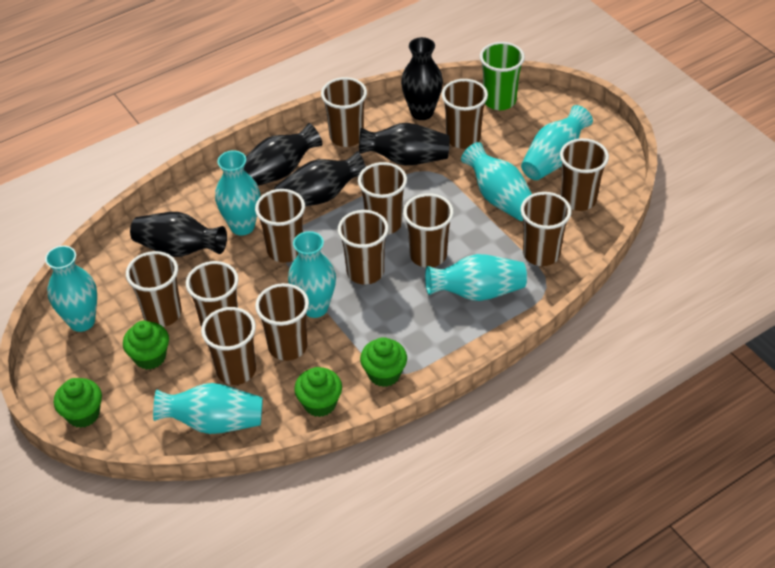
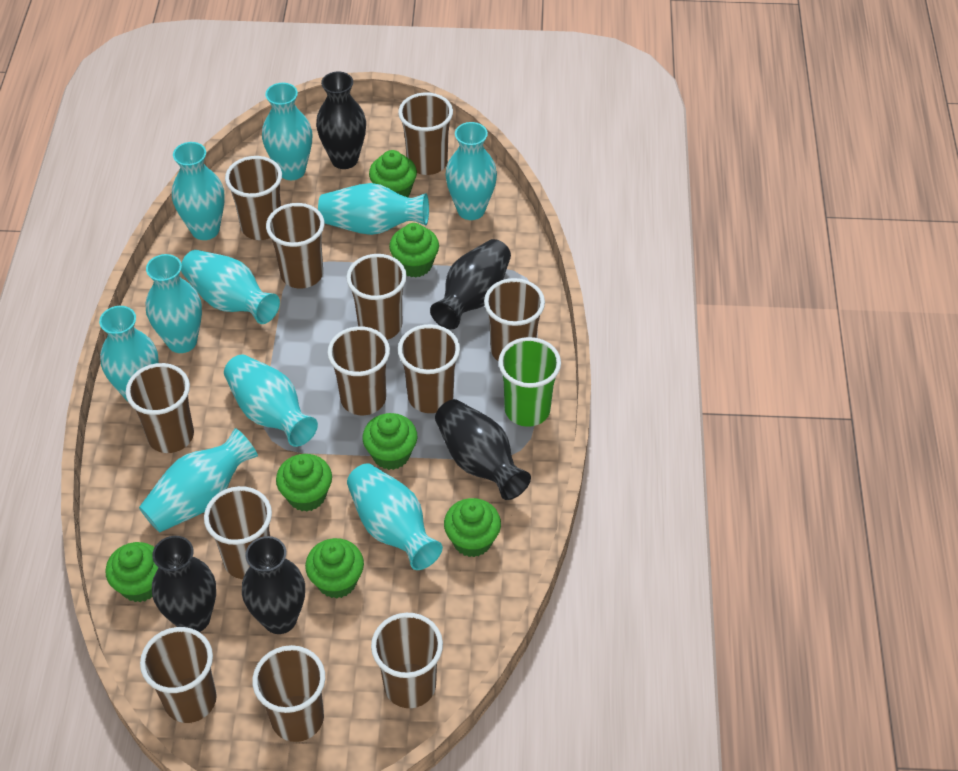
green cupcake: [54,378,102,428] [123,321,169,370] [294,367,342,417] [360,337,407,387] = 4 -> [105,542,159,602] [276,454,332,512] [305,538,364,599] [363,413,417,470] [369,150,417,197] [389,223,439,278] [444,498,501,557] = 7
turquoise vase: [45,246,97,332] [153,383,263,434] [215,150,260,236] [288,231,336,318] [425,254,527,301] [461,142,532,221] [521,105,593,180] = 7 -> [99,306,159,402] [139,428,258,532] [146,254,202,353] [172,142,225,240] [181,250,280,324] [224,354,318,447] [262,83,313,180] [318,183,429,235] [347,464,443,570] [445,122,497,220] = 10

